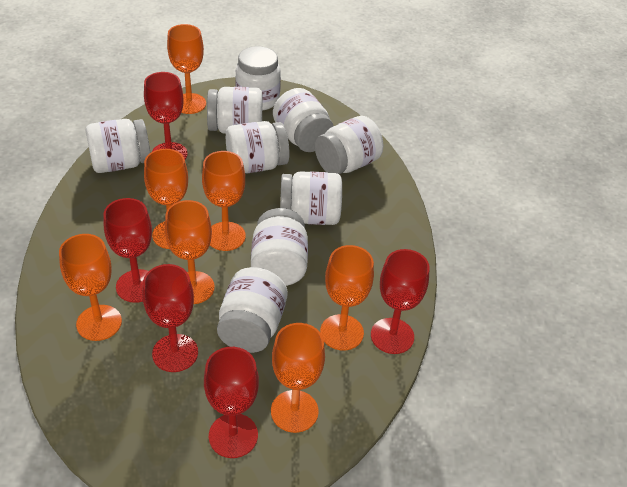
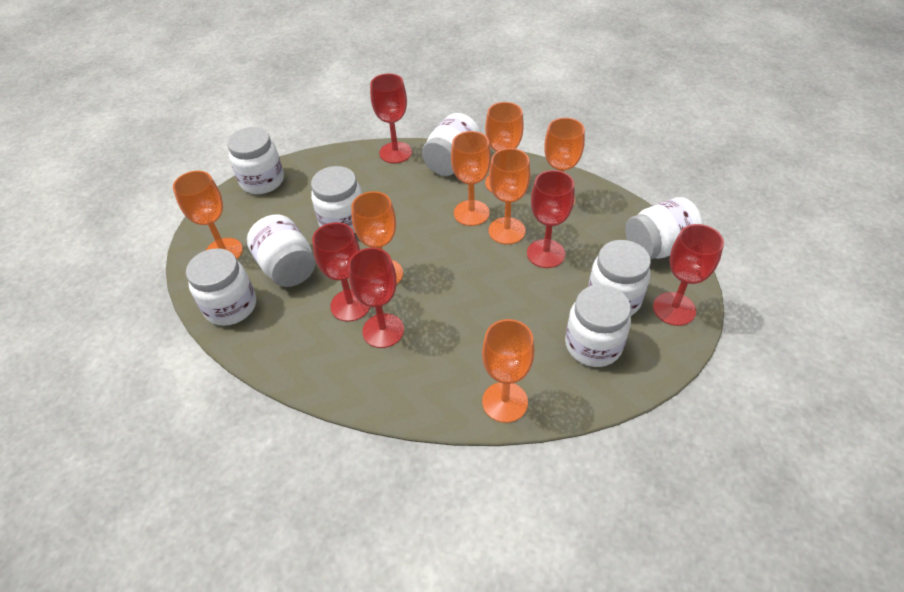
white jar: [86,119,151,173] [207,87,262,134] [217,267,287,353] [226,121,290,173] [235,46,281,111] [251,208,308,286] [273,88,334,152] [280,171,342,225] [315,116,383,174] = 9 -> [186,248,256,326] [227,127,284,194] [247,214,316,287] [311,166,362,233] [422,113,481,176] [565,285,631,367] [588,240,651,316] [625,197,704,260] = 8

